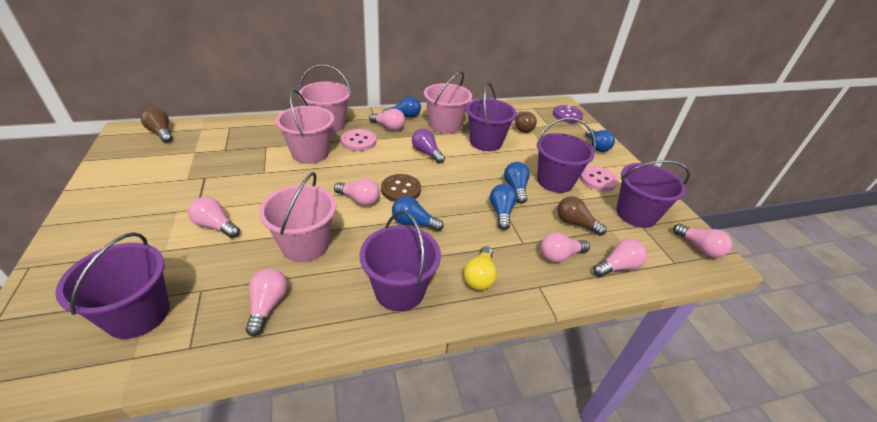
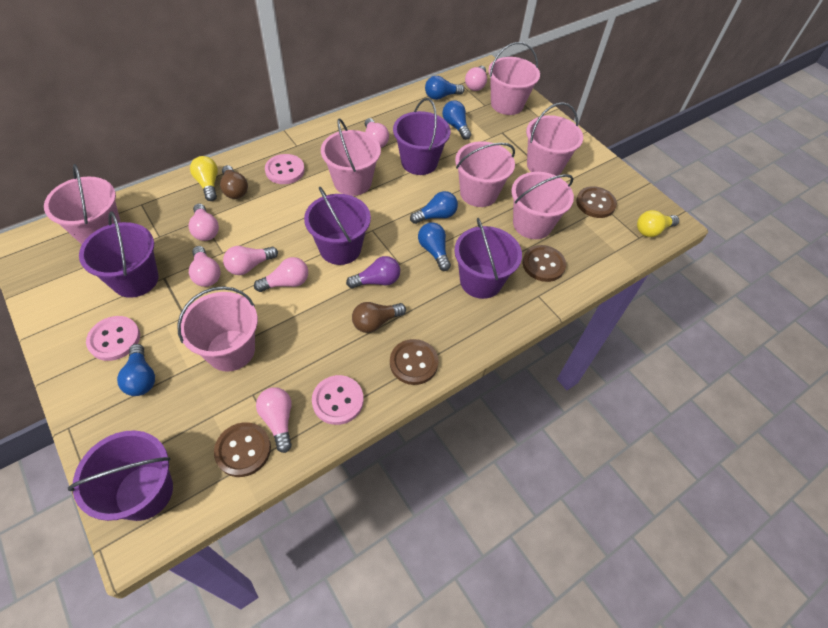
brown button: [381,174,421,202] = 1 -> [214,422,271,477] [390,339,439,385] [522,245,566,282] [576,186,617,218] = 4
brown light bulb: [141,108,172,143] [515,111,537,133] [557,196,606,236] = 3 -> [220,165,248,199] [352,302,406,333] = 2
pink bucket: [259,172,336,262] [276,90,334,164] [299,64,351,133] [424,71,472,133] = 4 -> [44,164,121,244] [177,286,258,372] [321,119,381,196] [455,141,515,207] [488,42,540,115] [512,172,574,239] [526,102,583,176] = 7
pink button: [341,129,376,151] [580,166,618,191] = 2 -> [86,316,140,361] [265,154,305,184] [312,375,363,425] = 3
purple button: [553,105,583,123] = 1 -> none = 0
yellow light bulb: [464,246,497,290] = 1 -> [190,156,218,201] [637,210,679,237] = 2

